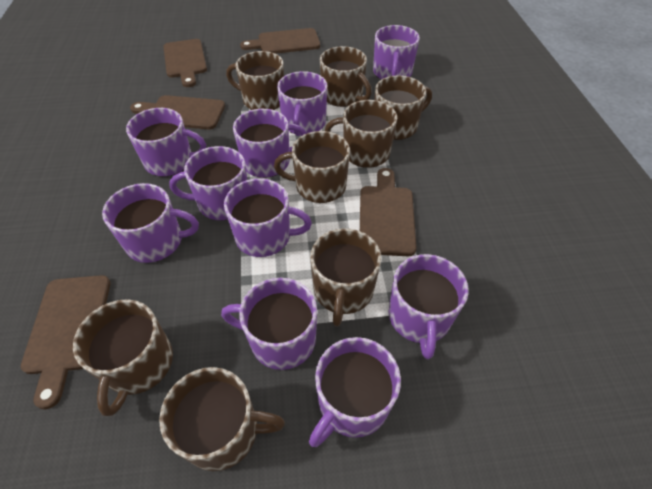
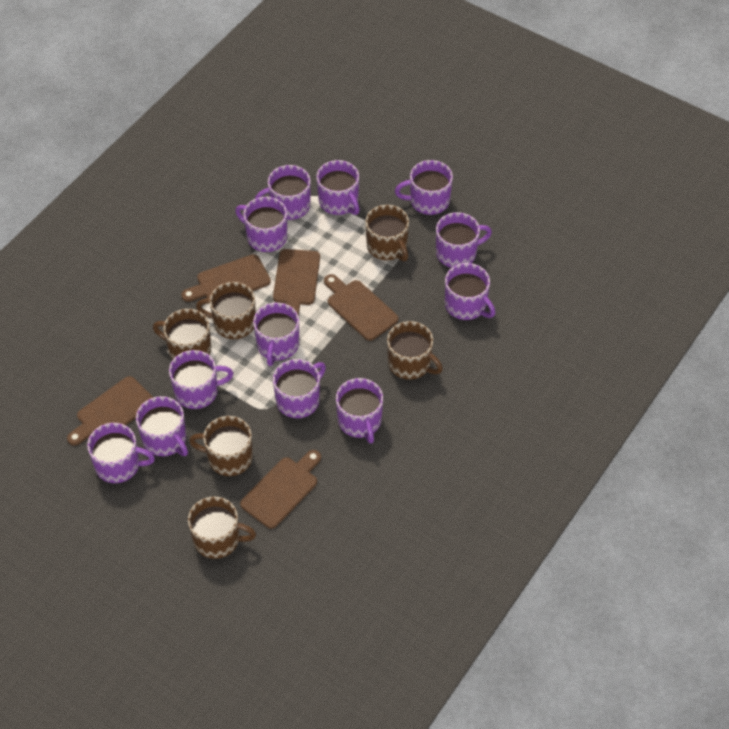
brown mug: [73,299,173,416] [159,367,285,471] [226,51,284,110] [274,131,350,203] [310,228,381,327] [320,46,372,107] [325,100,397,168] [375,75,432,140] = 8 -> [153,309,211,360] [188,497,256,559] [189,416,253,476] [196,282,256,339] [365,205,409,261] [387,321,443,380] = 6
purple mug: [102,183,199,263] [126,108,206,177] [169,146,247,220] [221,278,317,370] [224,178,312,257] [233,109,306,178] [277,71,327,136] [309,337,401,447] [373,25,420,80] [389,254,468,359] = 10 -> [87,423,155,483] [136,396,188,456] [169,350,233,409] [235,197,287,252] [253,303,299,366] [255,165,311,220] [273,359,326,418] [317,160,360,215] [336,378,383,444] [395,160,453,215] [436,212,492,268] [445,263,495,320] = 12

